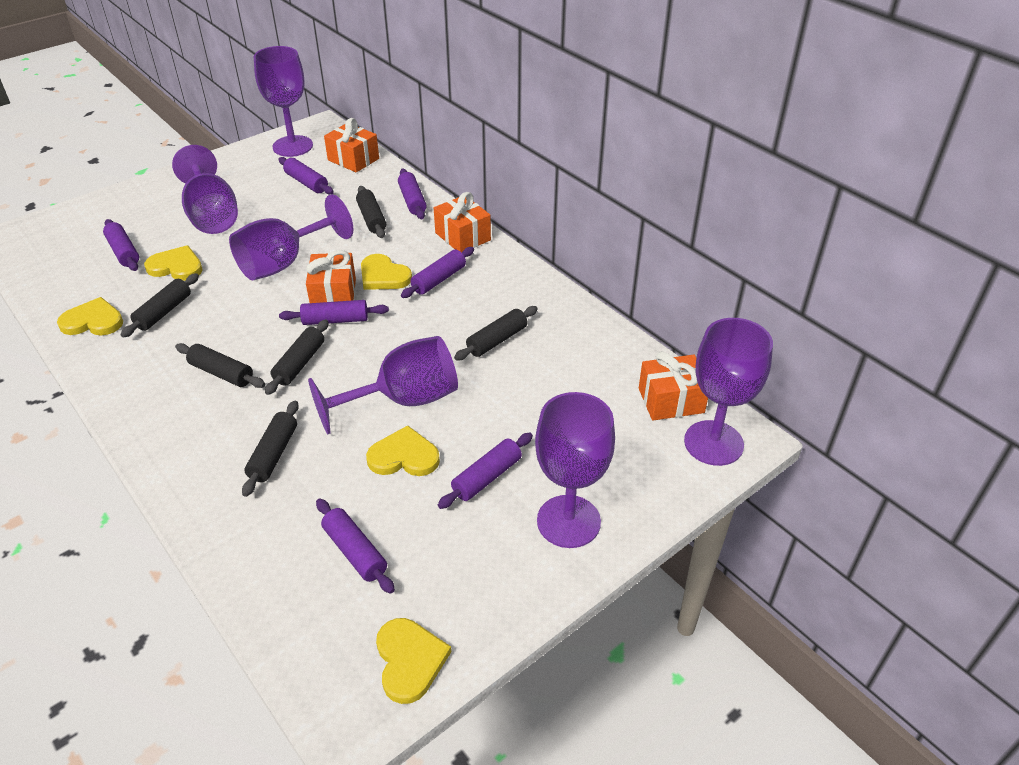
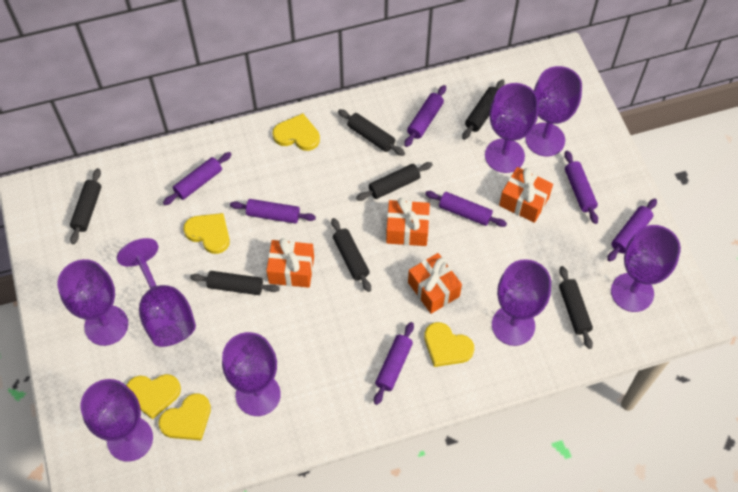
black rolling pin: [121,273,199,338] [175,343,265,388] [242,401,299,497] [265,319,329,395] [356,186,386,238] [454,306,538,361] = 6 -> [70,168,101,244] [190,271,280,295] [331,218,371,292] [338,109,405,156] [356,162,432,201] [462,79,505,140] [559,266,593,349] = 7
purple goblet: [172,145,238,234] [229,194,353,280] [254,46,313,157] [308,336,458,434] [535,392,615,548] [684,318,773,466] = 6 -> [57,259,128,346] [80,379,153,462] [117,238,196,347] [222,332,281,416] [485,83,539,173] [492,259,551,346] [526,66,582,157] [611,225,681,312] = 8

